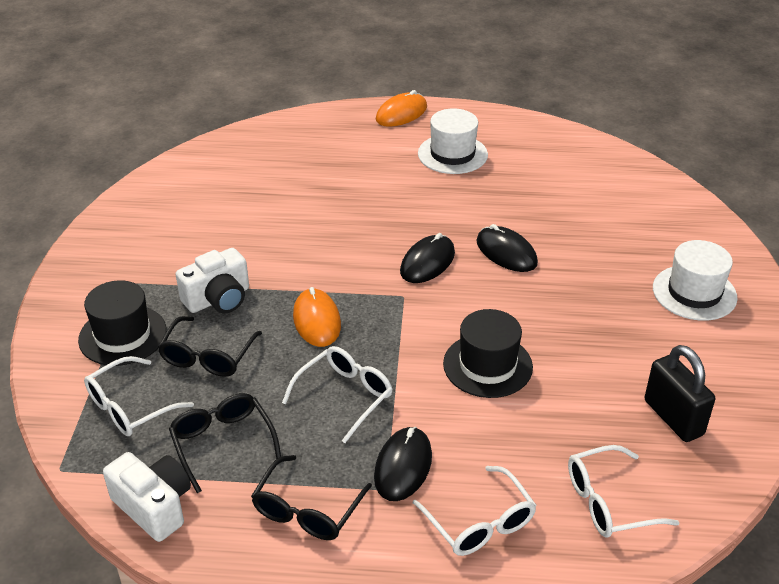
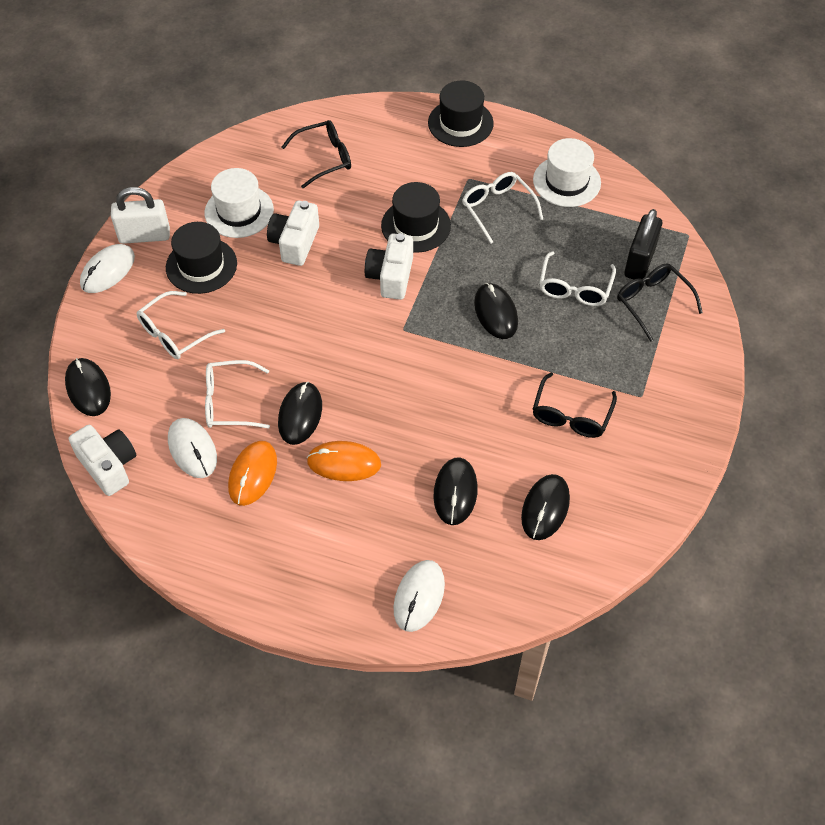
black hat: [78,280,166,366] [443,309,533,398] = 2 -> [166,222,237,294] [381,182,451,253] [428,80,494,147] = 3
black mouse: [374,427,432,501] [400,233,455,283] [476,224,538,272] = 3 -> [65,358,111,416] [278,381,322,445] [433,457,478,525] [474,283,518,339] [521,474,570,540] = 5
white camera: [103,452,191,542] [176,248,249,313] = 2 -> [69,425,136,496] [267,201,319,266] [365,233,413,300] = 3
white mouse: none = 0 -> [80,244,135,293] [168,418,217,478] [394,560,445,632] = 3
white padlock: none = 0 -> [111,187,170,244] = 1

